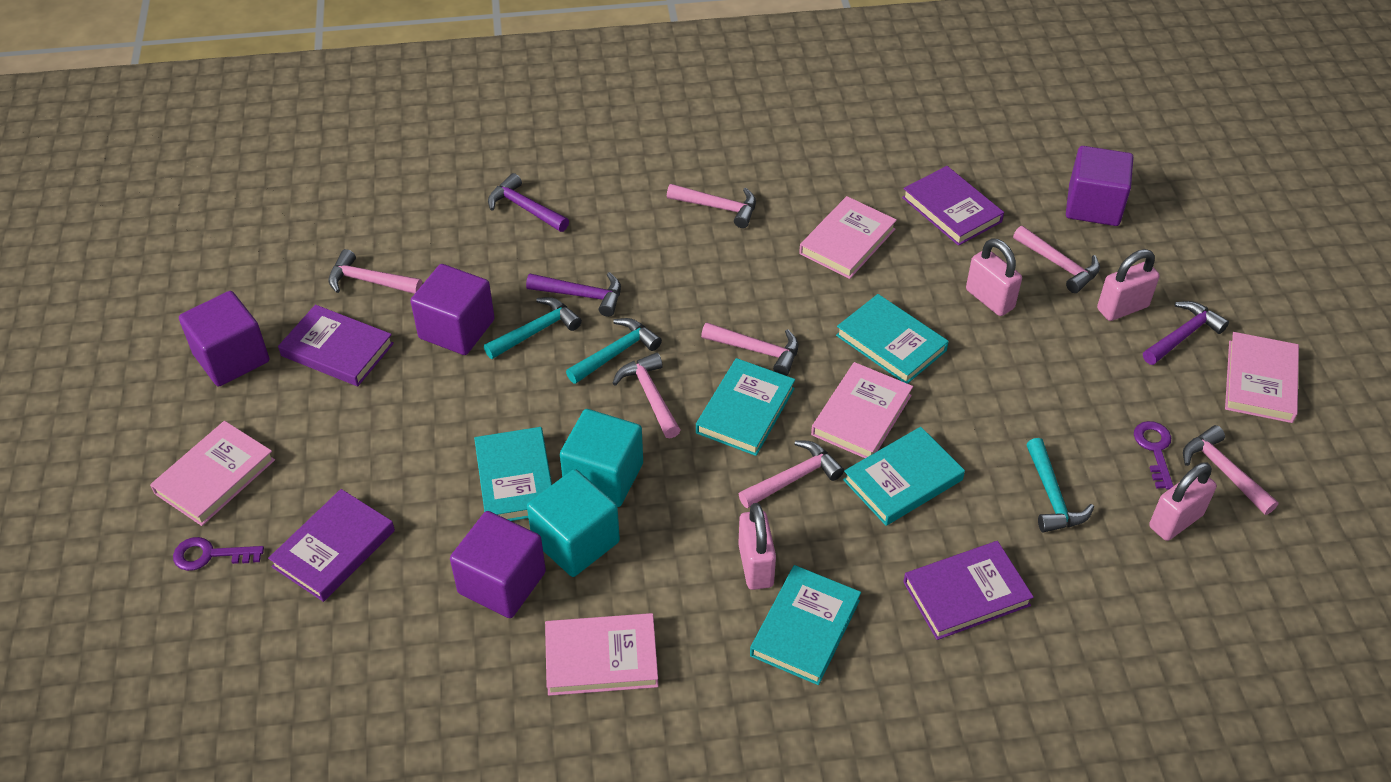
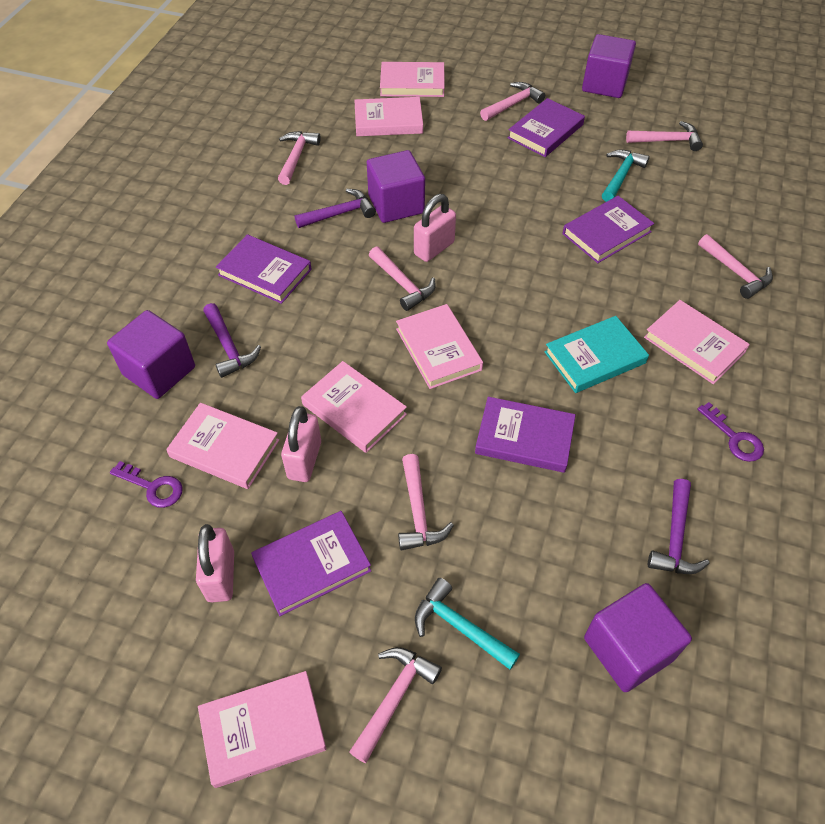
pink book: [150,421,275,526] [545,613,659,696] [799,196,897,279] [811,362,913,458] [1225,332,1299,423] = 5 -> [166,403,279,489] [198,671,326,788] [301,361,407,453] [354,97,423,136] [380,62,445,97] [396,304,483,389] [644,300,750,384] = 7
pink padlock: [738,503,776,590] [966,238,1022,316] [1097,249,1160,321] [1149,462,1217,541] = 4 -> [196,524,234,602] [281,406,321,482] [414,194,456,262] = 3
purple book: [268,489,395,602] [278,305,394,386] [902,166,1004,246] [903,541,1034,640] = 4 -> [216,234,312,304] [251,511,371,616] [475,397,576,473] [508,98,585,157] [563,196,654,263] = 5
turquoise book: [474,427,552,521] [696,358,795,456] [750,565,861,685] [836,294,949,384] [843,427,965,526] = 5 -> [544,316,649,393] = 1
turquoise cube: [527,469,620,577] [560,409,643,507] = 2 -> none = 0
turquoise hammer: [484,297,582,359] [566,318,662,384] [1026,438,1094,533] = 3 -> [415,578,520,670] [602,150,650,202] = 2

